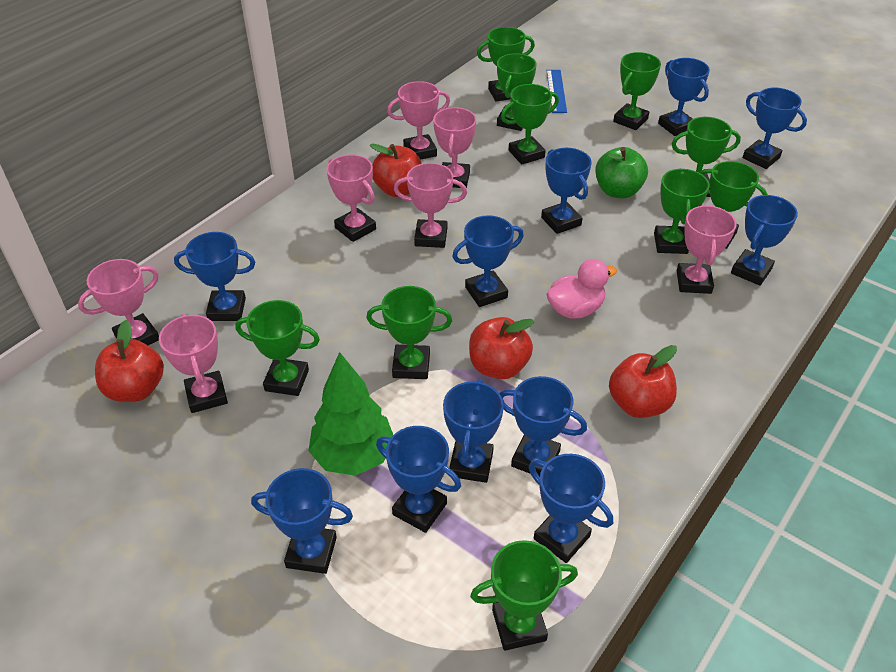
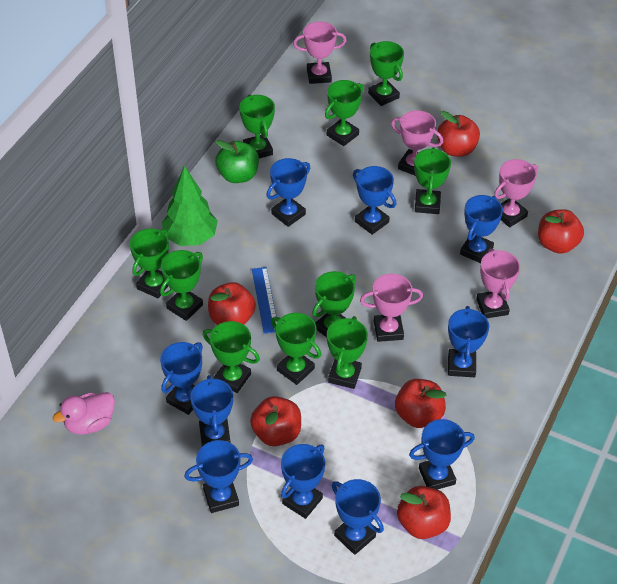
blue trophy: [174,232,255,321] [251,468,353,574] [376,426,461,533] [443,379,504,483] [452,215,524,307] [499,376,587,476] [529,454,613,563] [541,148,592,234] [658,58,710,136] [731,195,798,286] [743,88,807,169] = 11 -> [160,342,203,415] [184,440,253,513] [190,375,233,446] [266,158,310,227] [281,444,325,519] [332,479,384,555] [353,166,396,235] [409,419,475,489] [448,306,489,377] [460,195,503,263] = 10
pink trophy: [78,259,159,345] [159,314,228,413] [326,154,376,242] [387,81,450,160] [394,163,467,248] [433,107,476,188] [677,205,736,294] = 7 -> [293,21,347,84] [360,274,423,342] [391,110,443,176] [476,249,520,318] [494,159,538,228] = 5
red apple: [95,320,164,402] [370,144,422,197] [469,317,535,379] [609,345,677,418] = 4 -> [208,282,256,325] [250,396,301,446] [395,379,446,428] [397,486,451,539] [437,111,480,157] [538,209,584,254] = 6

